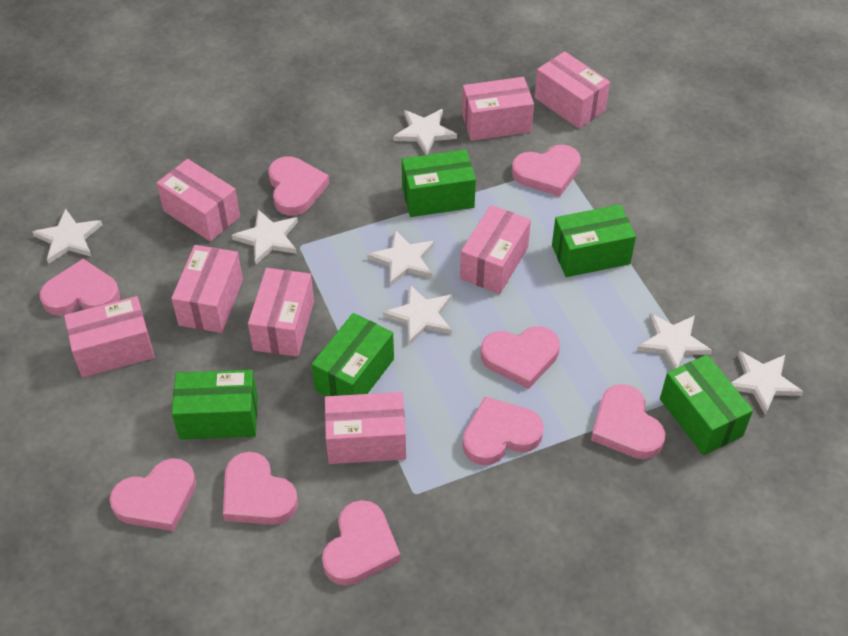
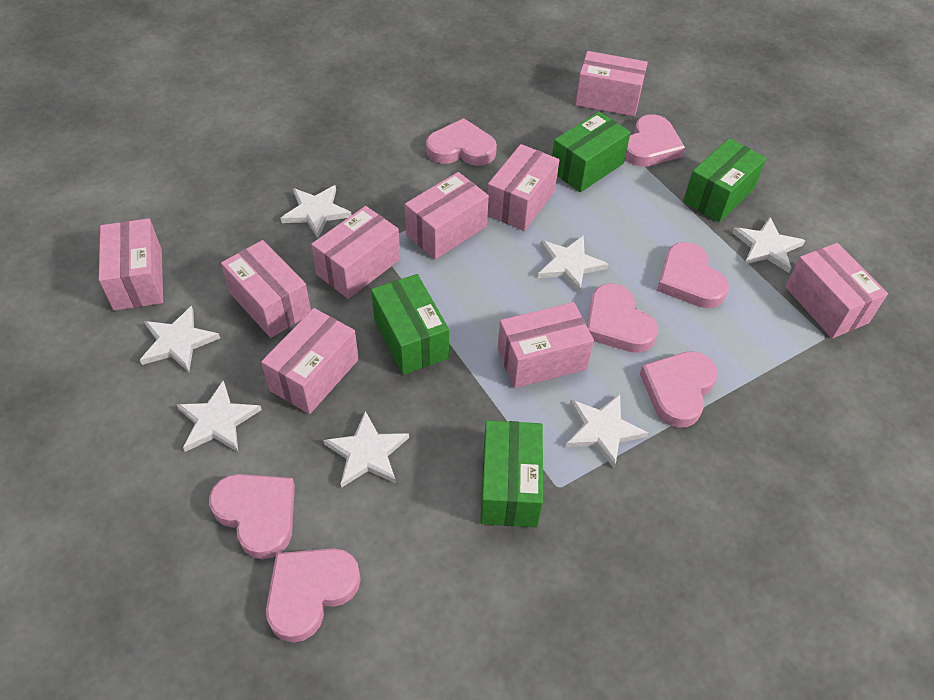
green box: [172,370,258,440] [312,313,394,396] [402,149,476,217] [552,204,636,277] [660,355,753,455] = 5 -> [371,274,449,375] [480,420,543,527] [552,112,631,192] [683,138,766,223] = 4
pink box: [64,296,155,378] [157,159,240,242] [171,245,243,333] [248,268,314,357] [325,392,406,464] [460,205,531,294] [462,77,534,141] [535,51,610,129] = 8 -> [99,218,163,311] [221,240,311,338] [261,308,359,414] [311,206,400,299] [405,172,489,260] [487,144,559,231] [497,302,594,388] [575,51,648,117] [785,243,888,339] = 9
pink heart: [40,259,120,316] [109,458,196,531] [223,452,298,525] [268,156,329,216] [322,500,401,586] [463,397,544,465] [481,326,560,389] [512,145,581,196] [591,384,665,459] = 9 -> [209,474,295,559] [266,548,361,643] [426,118,497,166] [587,283,658,353] [625,114,685,167] [640,351,718,428] [657,242,729,308] = 7

